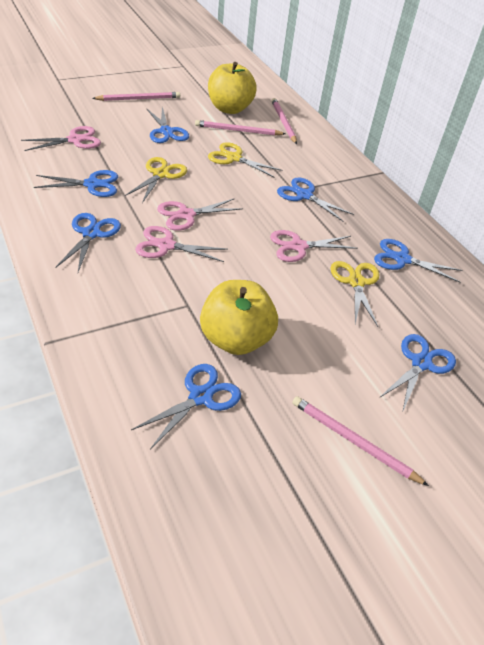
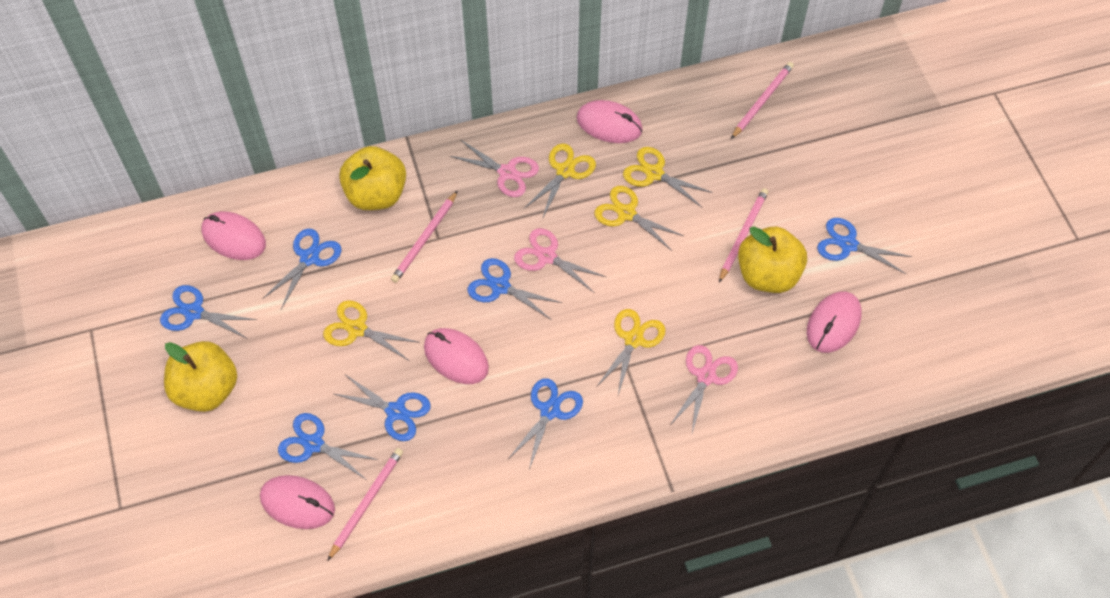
pink mouse: none = 0 -> [201,211,266,260] [260,475,335,529] [424,328,489,384] [577,100,643,143] [807,292,862,353] = 5
pink scissors: [21,126,101,151] [135,226,228,262] [157,199,243,231] [270,230,358,262] = 4 -> [450,140,539,197] [514,228,606,292] [670,345,738,433] = 3
yellow apple: [200,280,278,355] [208,62,257,114] = 2 -> [164,341,237,412] [339,146,406,210] [738,226,807,293] = 3
yellow scissors: [125,157,187,203] [208,142,283,178] [330,261,380,327] = 3 -> [323,300,420,360] [524,144,596,219] [594,186,684,251] [597,309,665,395] [623,147,713,207] = 5

